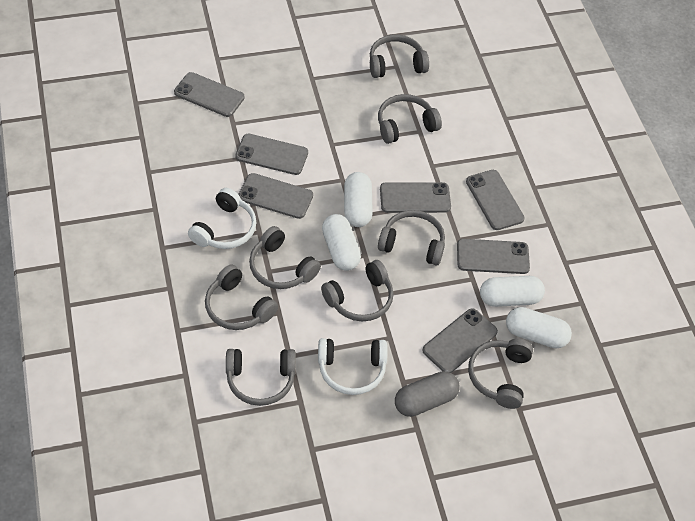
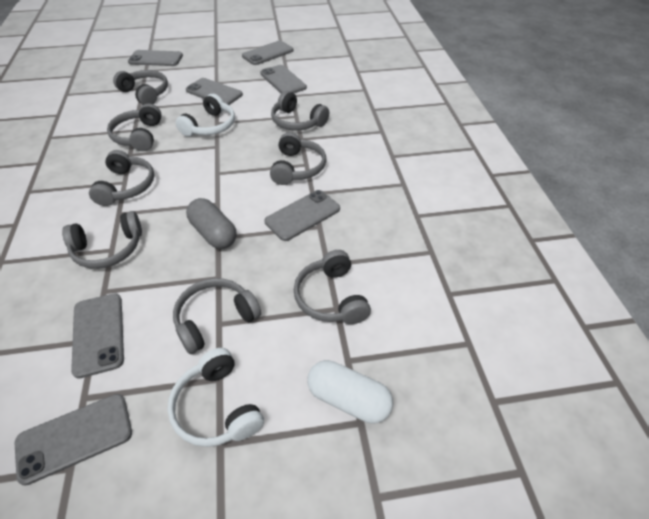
white capsule: [322,214,361,271] [344,172,373,227] [480,276,545,307] [506,307,572,349] = 4 -> [307,360,393,424] = 1

